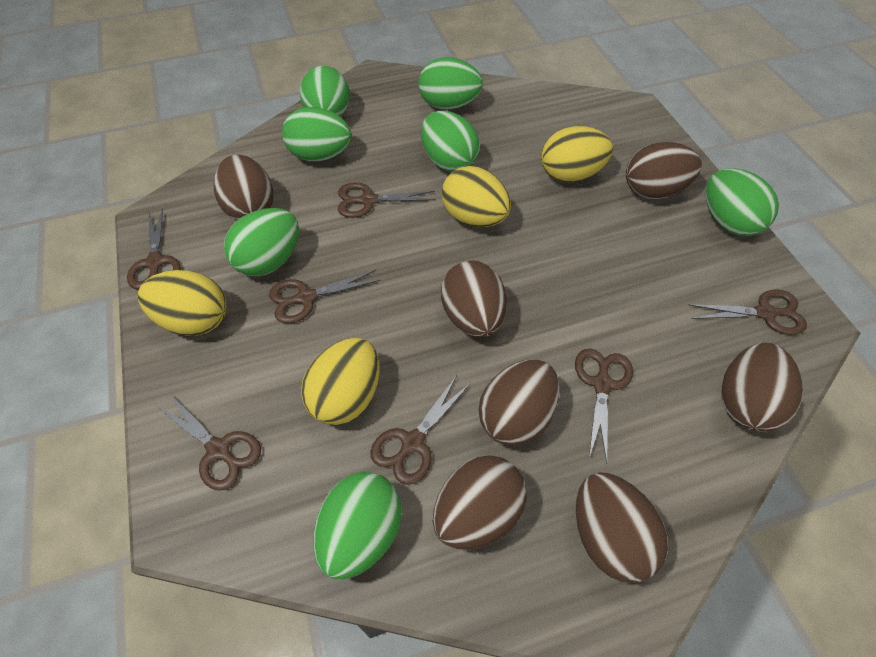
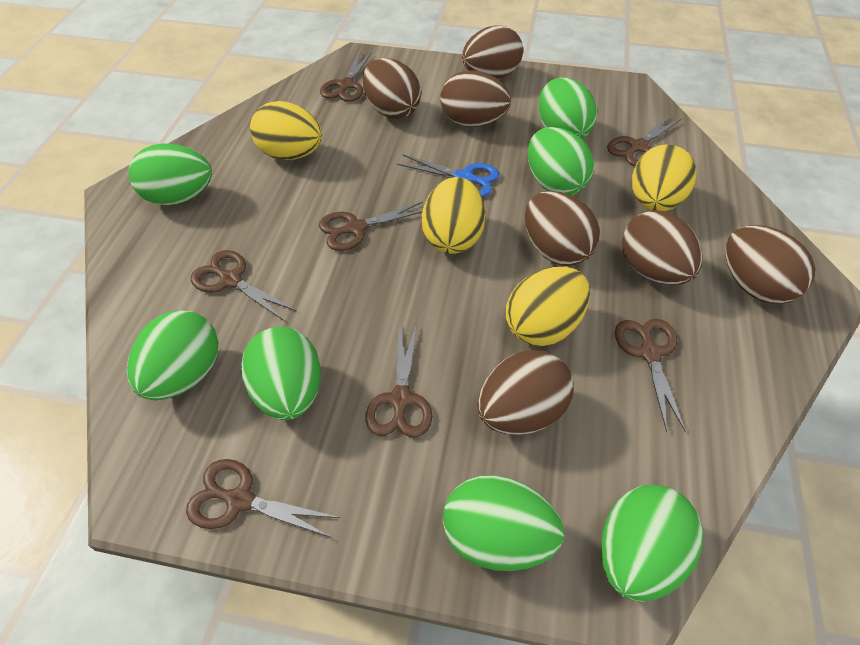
blue scissors: none = 0 -> [397,154,499,197] = 1

